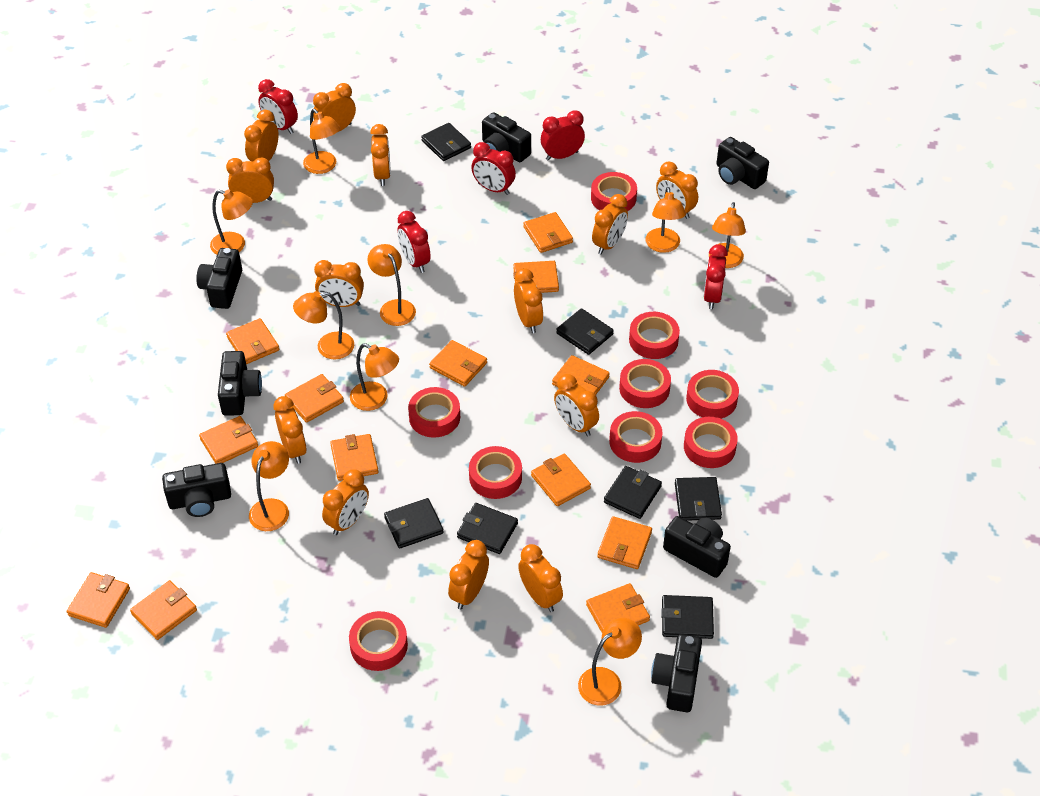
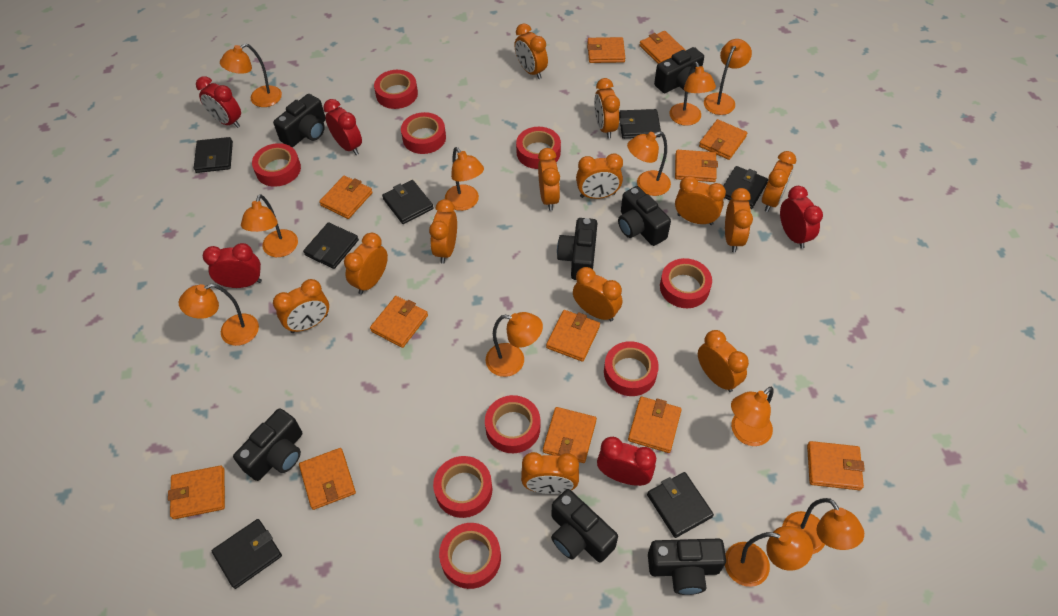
orange lamp: [210,190,253,255] [249,441,289,531] [293,291,354,359] [303,109,341,174] [350,343,399,411] [367,244,416,326] [578,618,642,705] [646,187,686,253] [709,202,746,268] = 9 -> [179,284,259,346] [220,44,282,107] [241,194,298,257] [445,147,484,211] [486,312,543,377] [627,131,671,196] [669,62,716,126] [704,39,752,115] [725,526,813,587] [731,387,774,446] [782,498,864,554] = 11
orange wallet: [67,572,130,628] [130,580,197,640] [199,416,258,464] [226,318,279,364] [285,374,344,423] [330,434,379,481] [429,340,487,387] [513,261,559,293] [523,212,573,253] [531,454,591,506] [552,355,610,395] [586,583,650,633] [597,516,652,569] = 13 -> [168,465,225,519] [299,448,356,510] [319,176,373,219] [370,296,428,348] [543,407,597,463] [546,310,600,362] [587,37,625,63] [628,397,682,453] [639,31,686,64] [675,150,718,182] [699,119,747,160] [807,441,865,490] = 12

